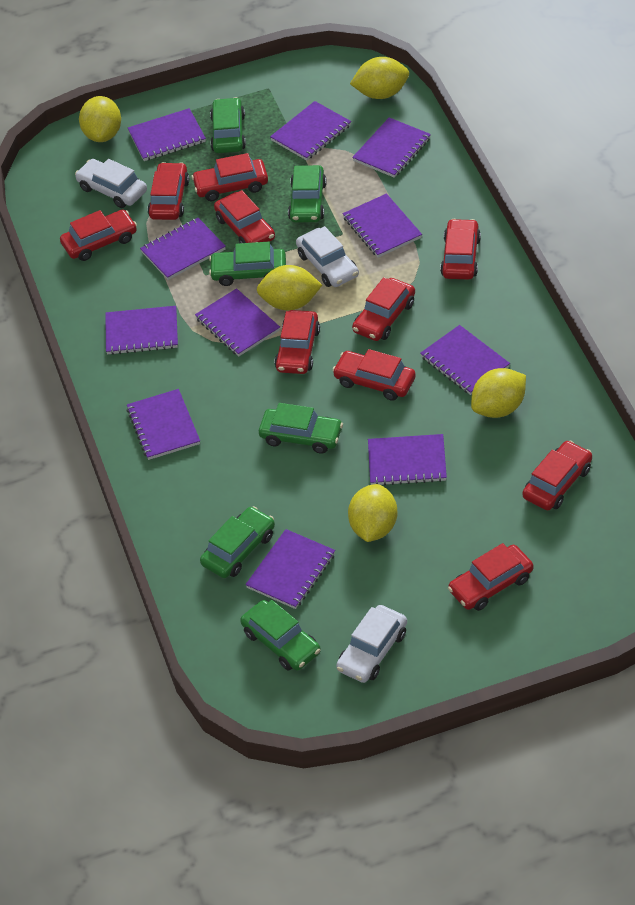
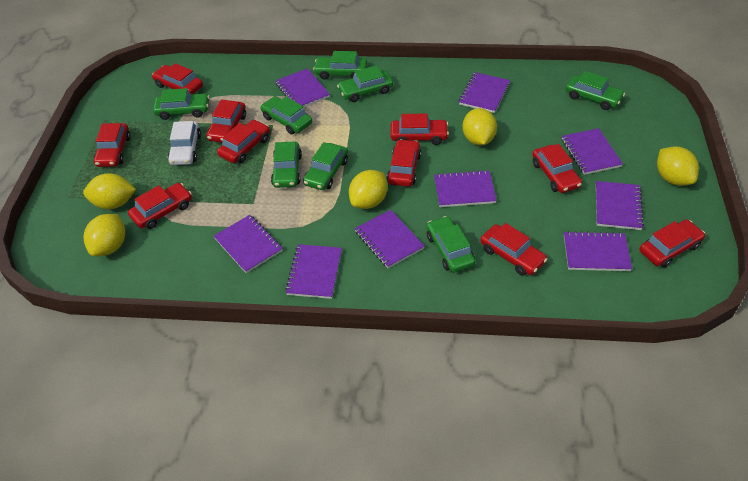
green car: [200,506,275,578] [209,242,286,286] [210,97,246,153] [240,600,321,671] [259,403,343,454] [288,165,327,223] = 6 -> [153,88,209,120] [260,96,312,134] [271,142,302,188] [303,142,348,190] [313,51,367,80] [337,65,393,102] [427,216,475,273] [566,71,625,110] = 8
purple notebook: [105,306,178,355] [126,389,200,460] [128,108,206,161] [140,218,226,280] [195,288,280,356] [245,529,335,609] [270,101,351,161] [343,193,422,258] [352,118,431,178] [368,434,447,485] [420,325,510,395] = 11 -> [214,215,283,273] [276,68,330,107] [285,244,342,299] [355,210,424,268] [434,170,497,207] [459,72,510,113] [562,128,623,175] [564,231,632,271] [596,181,644,230] = 9
white car: [75,159,147,208] [296,226,359,287] [336,605,407,683] = 3 -> [168,121,201,165] = 1

